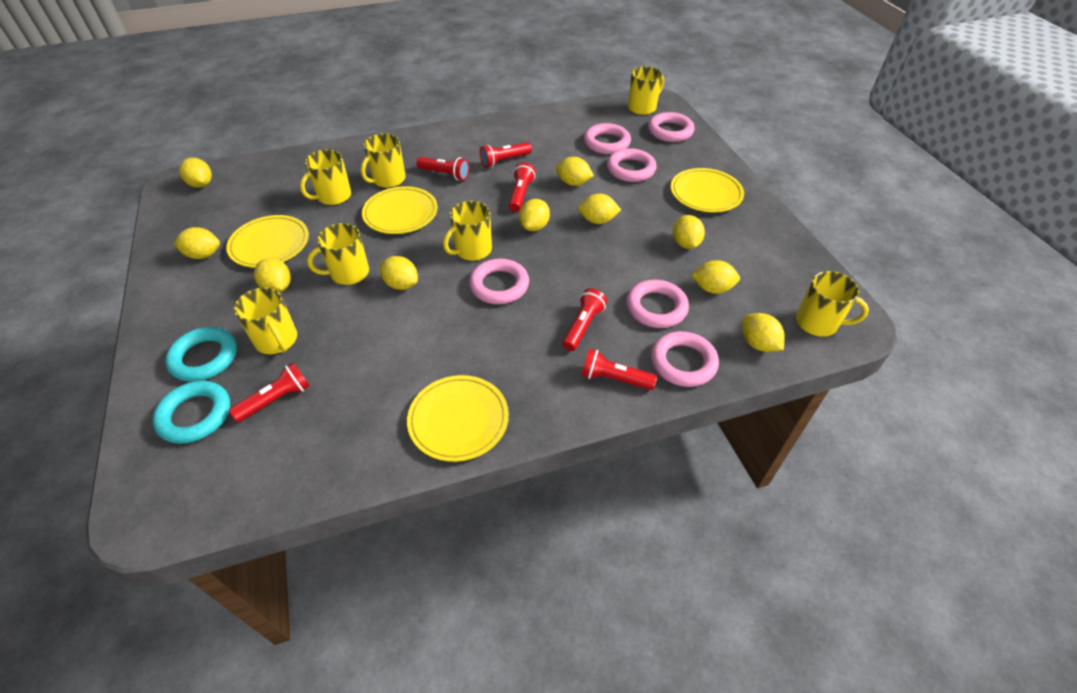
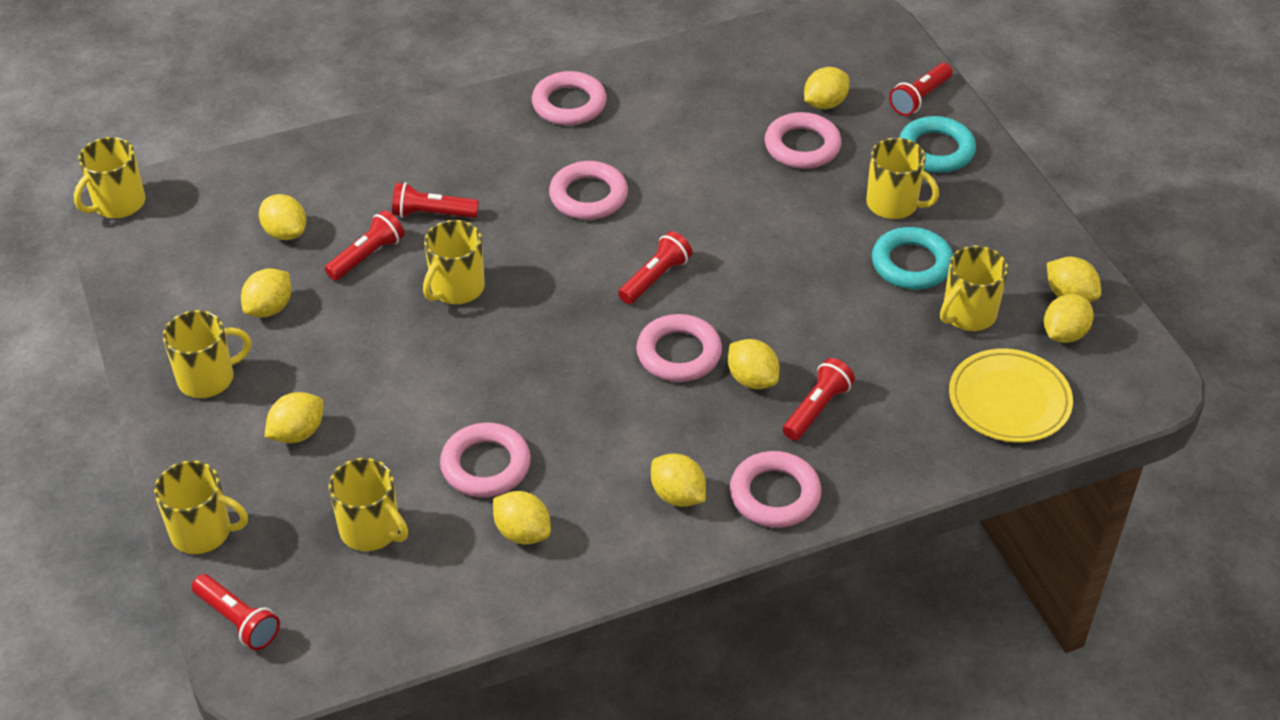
yellow lemon: [173,227,220,259] [179,158,212,188] [254,258,291,292] [380,256,418,290] [519,199,550,231] [556,157,594,186] [578,194,621,224] [673,215,705,249] [691,260,740,294] [742,313,785,352] = 10 -> [241,269,291,317] [259,194,306,240] [264,392,324,443] [493,491,551,545] [651,454,706,507] [728,339,779,389] [804,67,850,109] [1044,294,1094,343] [1047,257,1101,302] = 9
yellow plate: [226,215,309,268] [362,186,438,234] [407,375,509,462] [671,168,744,213] = 4 -> [949,349,1073,443] = 1

